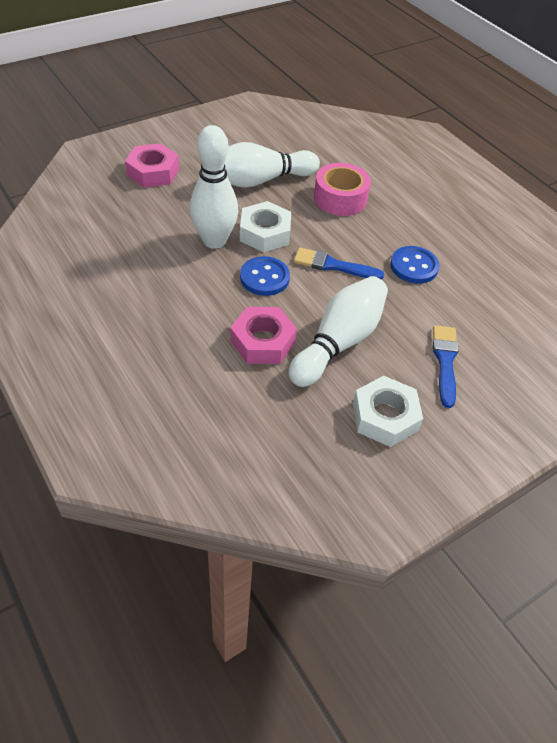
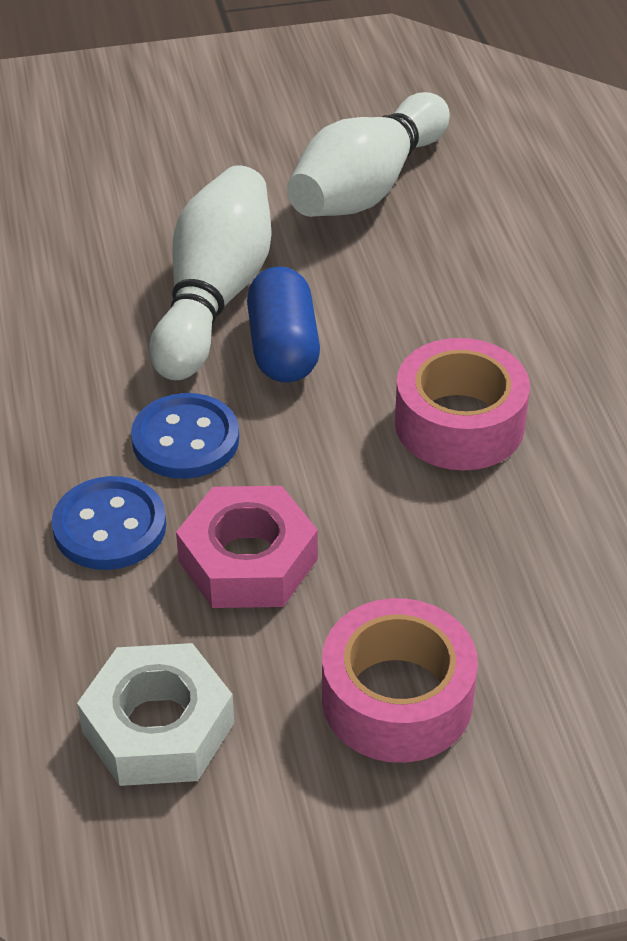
blue brush: [294,247,384,279] [433,325,459,408] = 2 -> none = 0
blue capsule: none = 0 -> [247,266,320,382] = 1
pink nut: [125,143,179,188] [230,307,297,364] = 2 -> [176,486,318,608] = 1
pink tape: [314,163,371,216] = 1 -> [322,598,478,763] [395,338,530,470] = 2
white bowling pin: [190,125,238,249] [224,142,320,188] [289,276,388,387] = 3 -> [149,165,272,380] [287,92,450,217] = 2
white nut: [240,201,291,252] [353,376,423,447] = 2 -> [77,643,234,786] = 1

